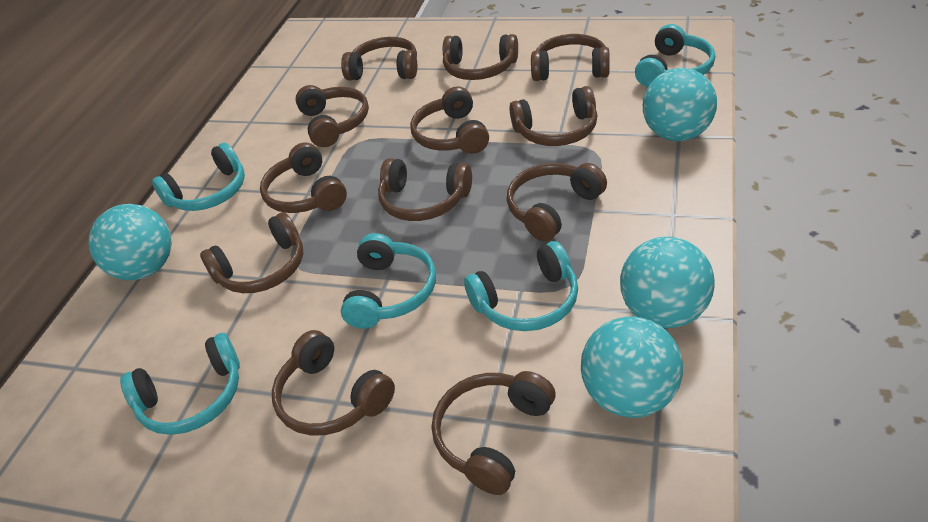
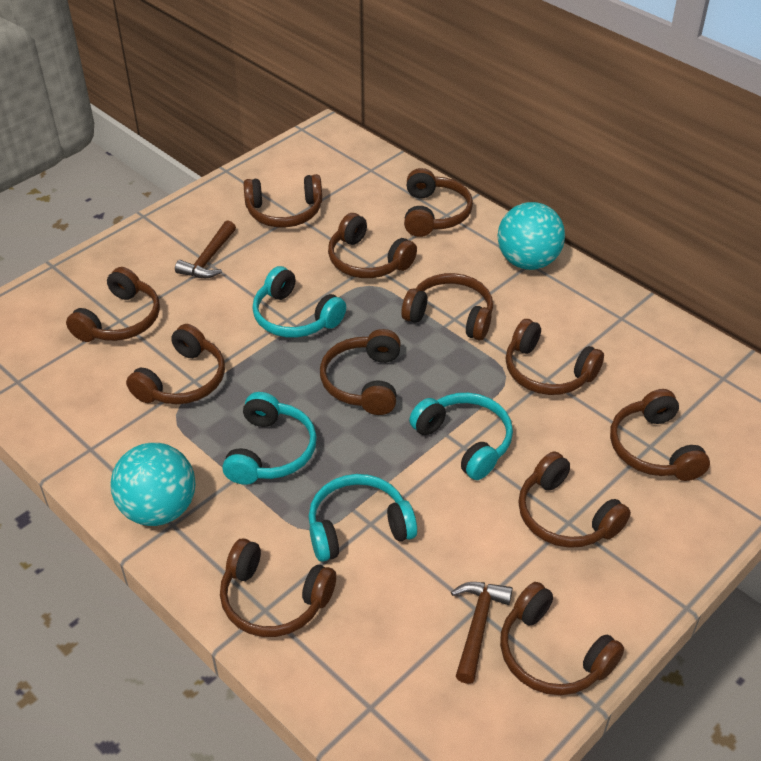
brown hammer: none = 0 -> [175,220,236,278] [451,582,513,684] = 2
turquoise ball: [89,204,172,280] [581,317,683,418] [620,237,715,328] [643,68,717,141] = 4 -> [110,443,196,526] [497,202,565,270] = 2
turquoise headphones: [120,333,240,435] [152,143,245,211] [341,233,436,329] [464,241,578,331] [635,24,715,87] = 5 -> [222,392,317,485] [252,266,346,338] [309,474,417,562] [409,393,513,480] = 4

